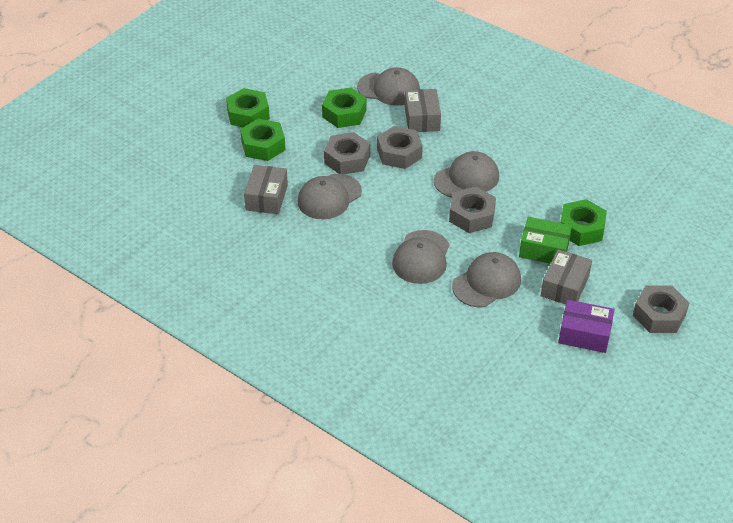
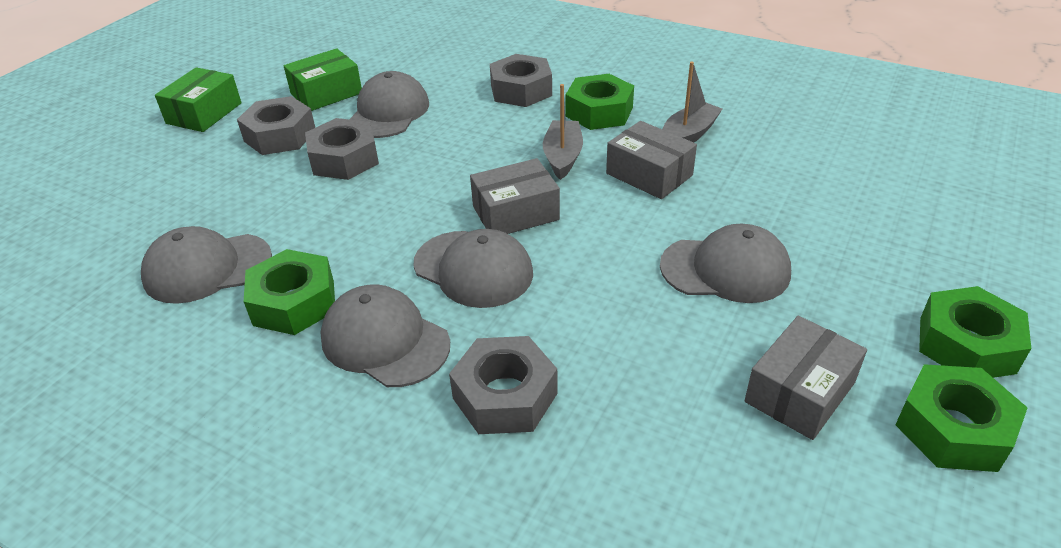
green box: [519,217,572,264] = 1 -> [155,67,242,132] [284,48,362,111] = 2
grey boat: none = 0 -> [543,84,583,180] [662,62,722,142] = 2
purple box: [558,300,614,353] = 1 -> none = 0

